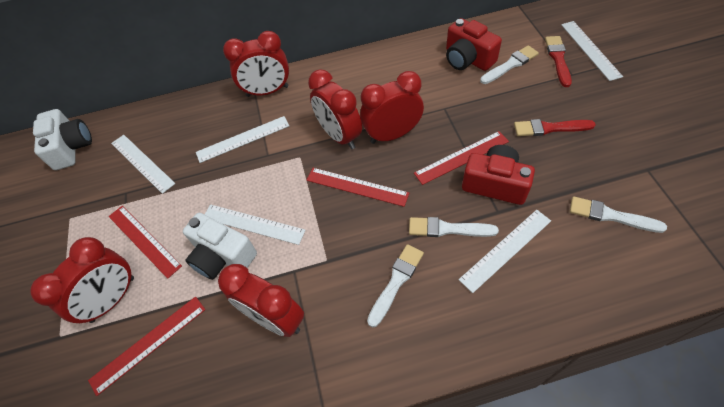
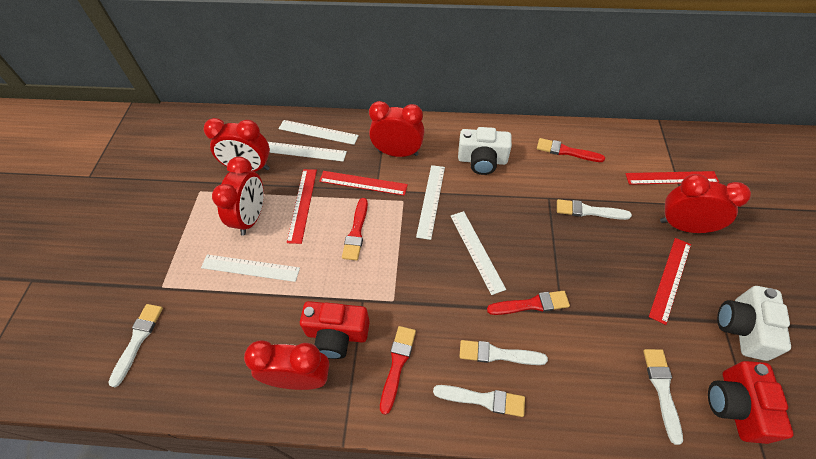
red brush: [514,119,596,136] [545,36,572,87] = 2 -> [342,198,368,261] [380,326,416,415] [487,291,570,315] [537,138,605,162] = 4
white brush: [367,244,424,327] [409,217,499,237] [480,45,539,84] [570,196,667,233] = 4 -> [108,304,163,387] [433,385,525,417] [460,340,548,365] [557,199,632,220] [643,349,683,445] = 5

